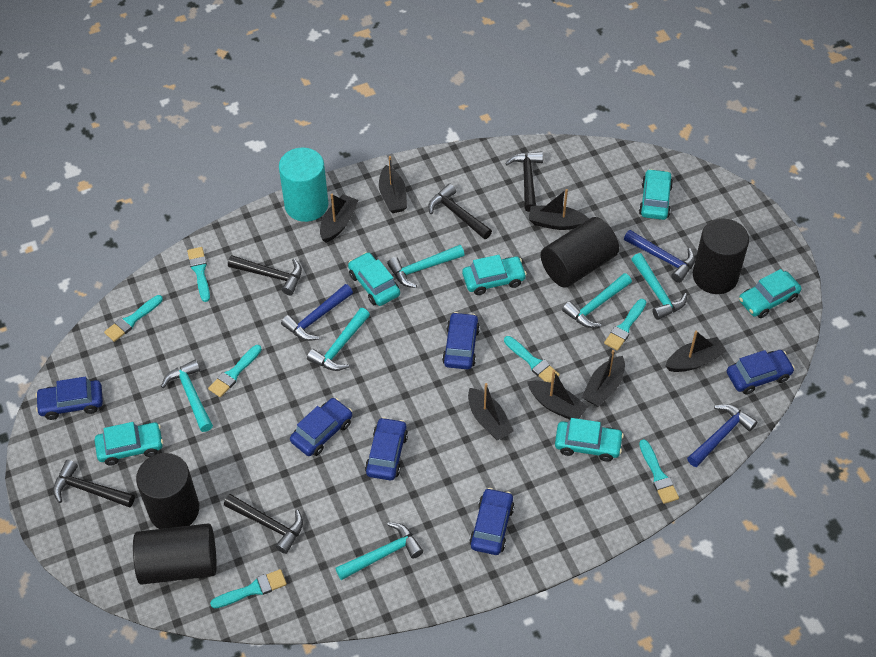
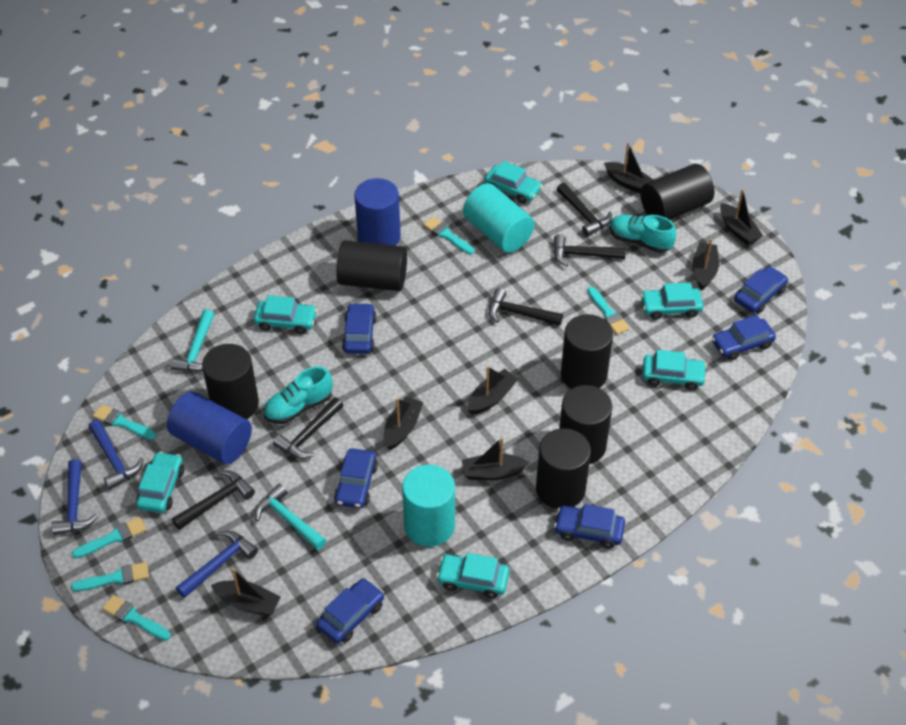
black cylinder: [133,524,217,585] [136,453,199,529] [541,217,619,288] [693,219,749,294] = 4 -> [202,344,259,419] [336,240,407,291] [536,428,591,509] [559,385,612,464] [561,314,613,389] [640,164,714,220] = 6
blue cylinder: none = 0 -> [167,391,252,464] [354,178,401,246] = 2
turquoise brush: [104,295,163,342] [187,247,210,302] [208,345,262,397] [210,569,287,609] [504,336,560,383] [604,299,646,351] [639,439,679,504] = 7 -> [71,562,149,592] [72,517,146,558] [93,404,156,440] [102,595,171,641] [423,217,475,255] [587,286,630,335] = 6
turquoise cylinder: [279,147,329,222] = 1 -> [402,465,455,547] [463,183,535,253] = 2
turquoise hammer: [161,359,213,432] [307,308,370,371] [335,522,423,580] [387,245,464,288] [562,273,632,328] [631,253,687,320] = 6 -> [170,309,214,372] [255,483,327,550] = 2
turquoise shoe: none = 0 -> [263,366,333,424] [609,215,676,253] = 2

